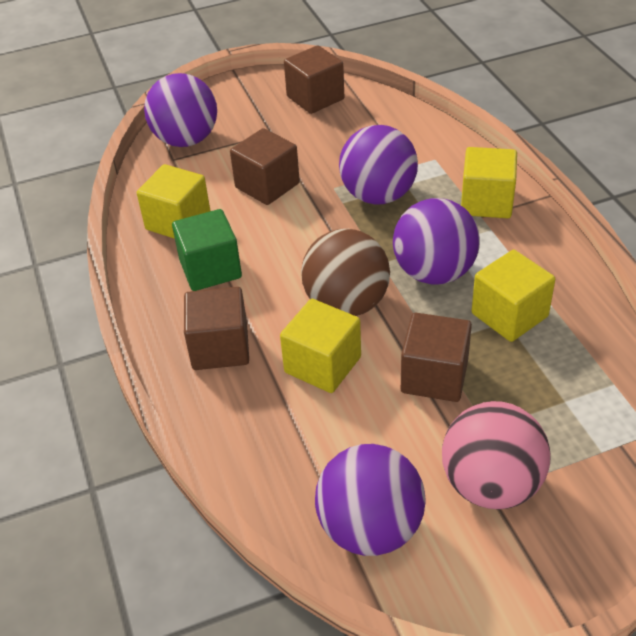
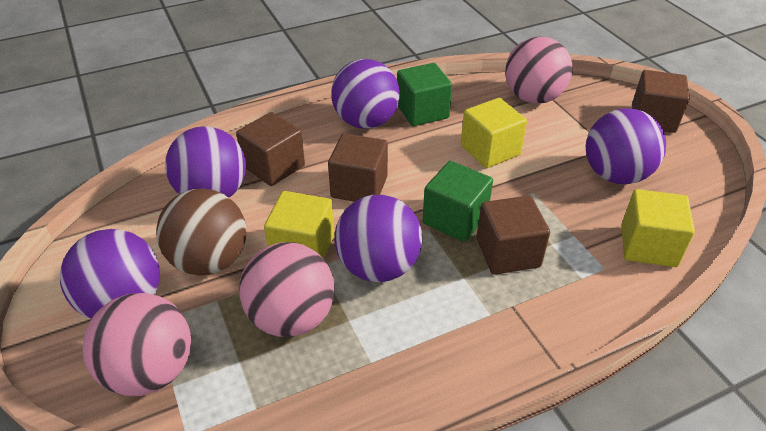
green cube: [172,209,242,291] = 1 -> [397,63,452,126] [423,161,493,242] = 2
pink ball: [442,401,551,509] = 1 -> [83,293,191,396] [239,242,335,337] [505,37,573,104] = 3
purple ball: [144,73,217,147] [315,444,426,556] [339,125,418,205] [393,198,480,285] = 4 -> [60,229,160,319] [165,126,246,198] [331,59,400,129] [335,195,422,282] [586,108,666,184] = 5
yellow cube: [137,164,210,239] [280,299,361,393] [461,147,517,218] [472,250,555,342] = 4 -> [264,191,334,259] [461,98,527,168] [621,189,695,267] = 3

